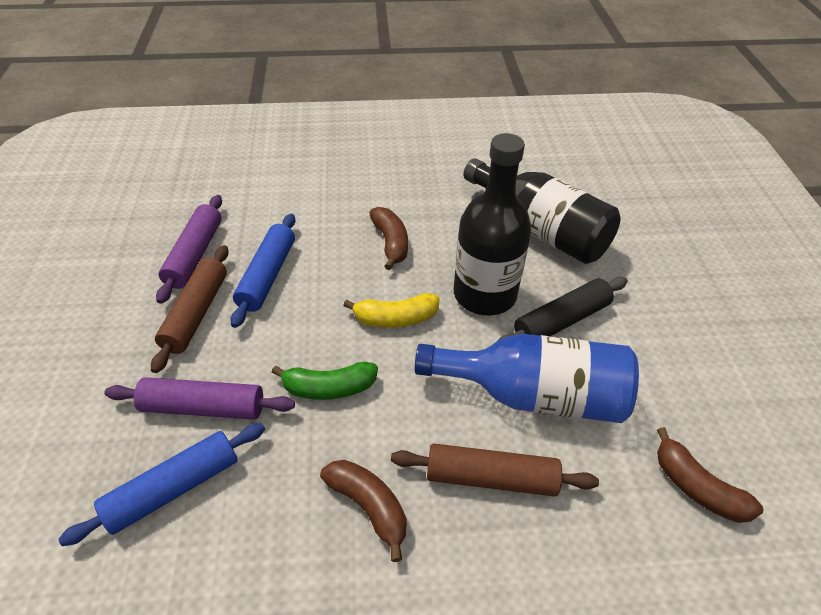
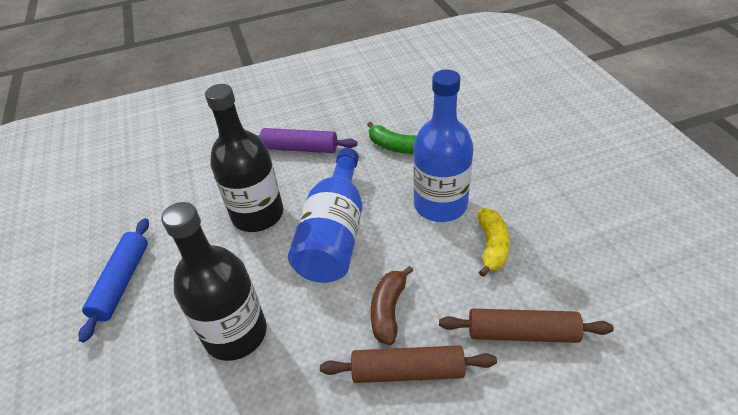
black rolling pin: [498,277,628,340] = 1 -> none = 0
blue bottle: [415,334,639,423] = 1 -> [288,148,363,283] [413,69,473,222] = 2
blue rolling pin: [58,423,265,546] [230,214,295,328] = 2 -> [79,218,149,343] = 1
brown banana: [320,460,407,562] [369,207,408,270] [657,427,763,523] = 3 -> [370,266,413,345] = 1
purple rolling pin: [104,377,295,420] [156,195,222,304] = 2 -> [256,128,357,153] = 1

